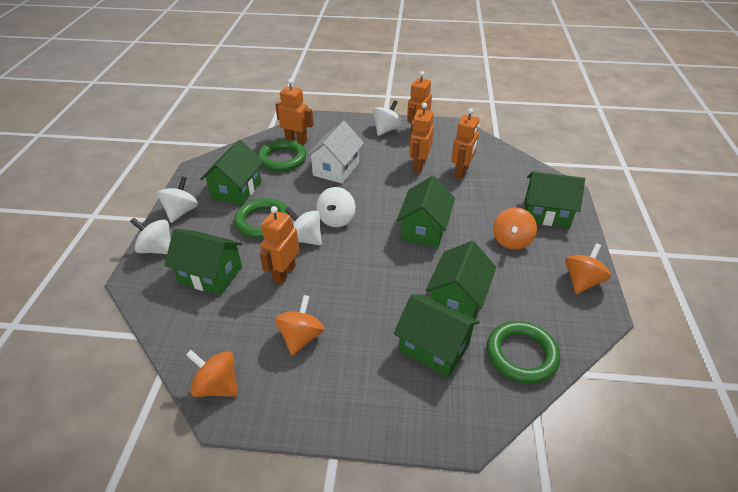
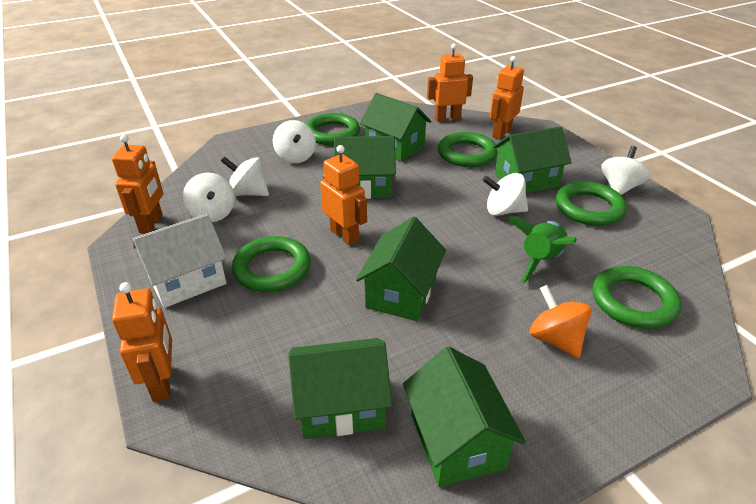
green ring: [234,198,289,238] [258,140,307,172] [487,321,560,384] = 3 -> [232,236,311,292] [306,113,360,145] [438,132,497,167] [556,181,627,226] [593,266,681,329] = 5
green rocket: none = 0 -> [507,216,577,284] = 1
orange spinning top: [186,350,238,397] [275,295,324,355] [493,207,537,250] [565,243,611,294] = 4 -> [530,285,592,358] = 1

